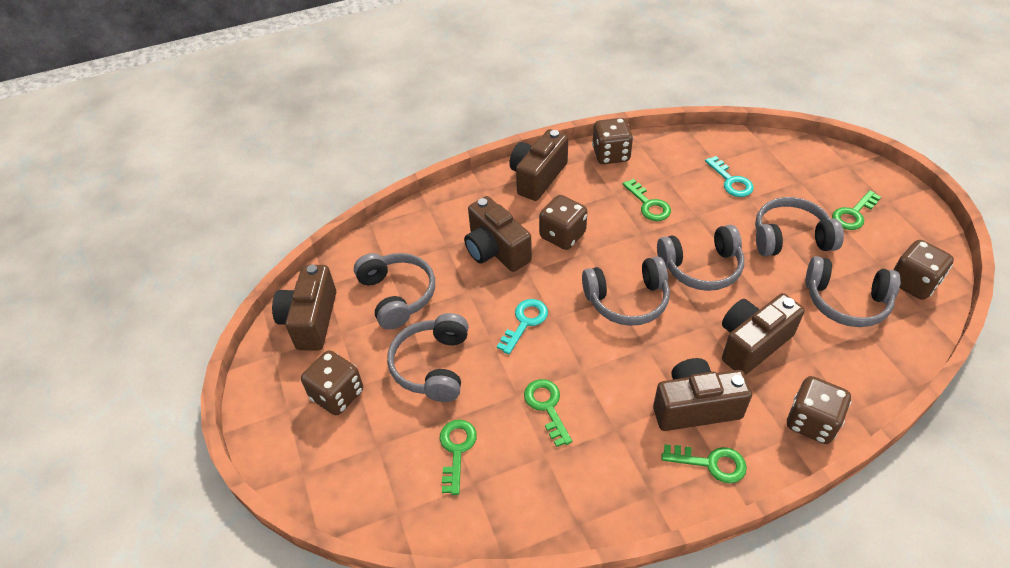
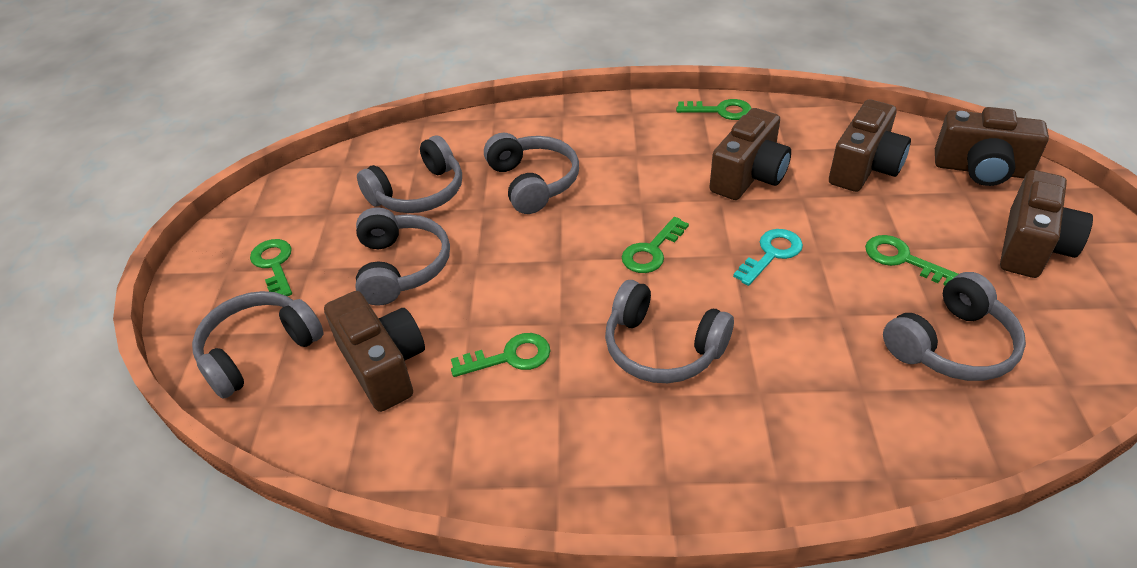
brown dice: [301,350,363,415] [539,195,587,250] [592,118,633,164] [787,376,851,444] [893,240,954,300] = 5 -> none = 0
turquoise key: [497,299,548,355] [705,156,754,197] = 2 -> [733,229,803,286] = 1

